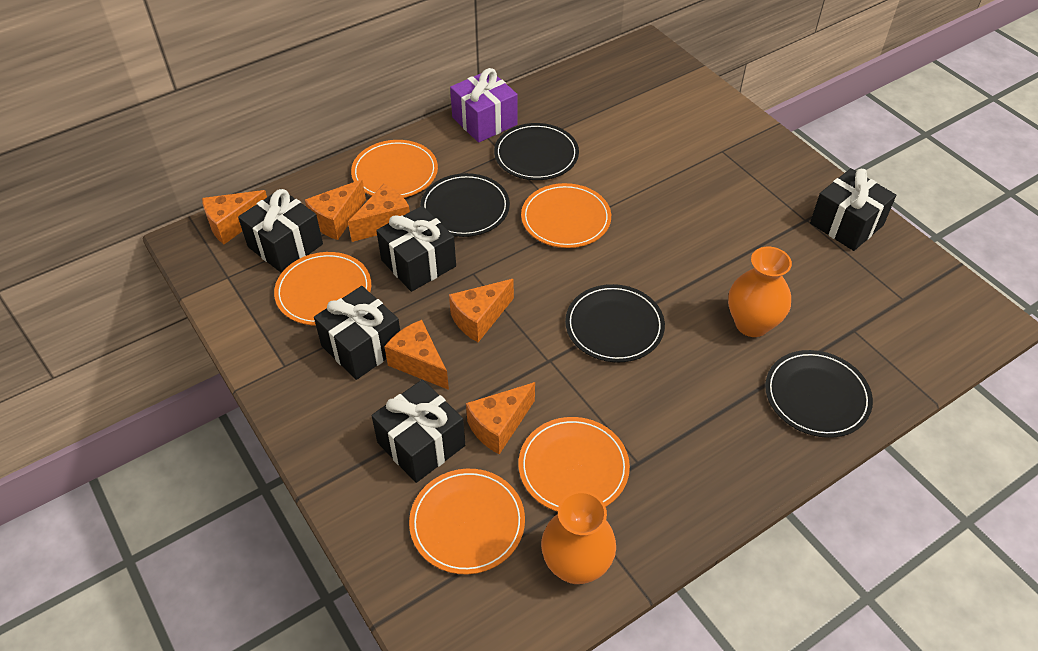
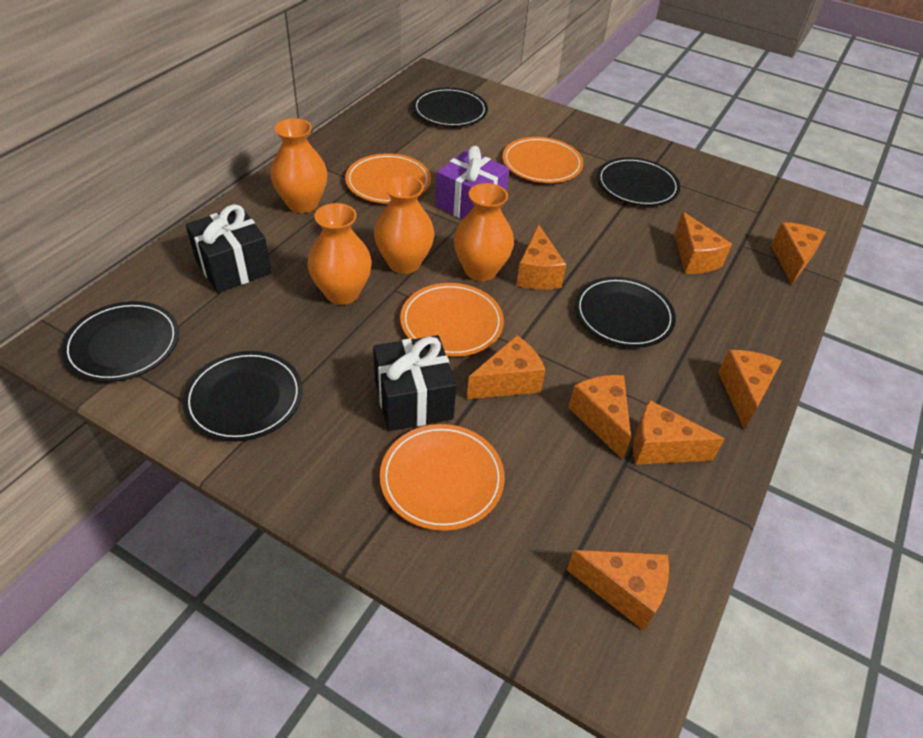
black gift: [238,189,323,273] [314,286,400,380] [372,379,465,483] [376,206,456,292] [810,168,896,251] = 5 -> [186,204,272,293] [373,335,456,431] = 2
black plate: [420,173,510,237] [494,123,579,180] [565,284,665,362] [765,350,873,438] = 4 -> [61,301,179,382] [183,351,303,442] [413,88,488,127] [575,277,676,348] [597,157,680,206] = 5
orange cheese: [202,190,267,244] [305,179,366,240] [348,184,410,242] [384,320,449,390] [449,279,514,342] [466,382,535,454] = 6 -> [467,335,545,399] [516,225,566,290] [567,550,669,631] [568,375,631,460] [633,400,725,465] [675,212,732,274] [718,350,782,430] [771,222,826,285] = 8
orange plate: [274,252,371,325] [351,140,438,198] [409,469,525,574] [519,417,630,512] [521,183,611,248] = 5 -> [345,153,431,204] [380,424,505,531] [400,283,504,357] [502,137,583,183] = 4
orange vase: [541,491,616,584] [728,247,792,337] = 2 -> [270,118,328,213] [307,203,372,305] [374,175,434,274] [454,183,514,281] = 4

